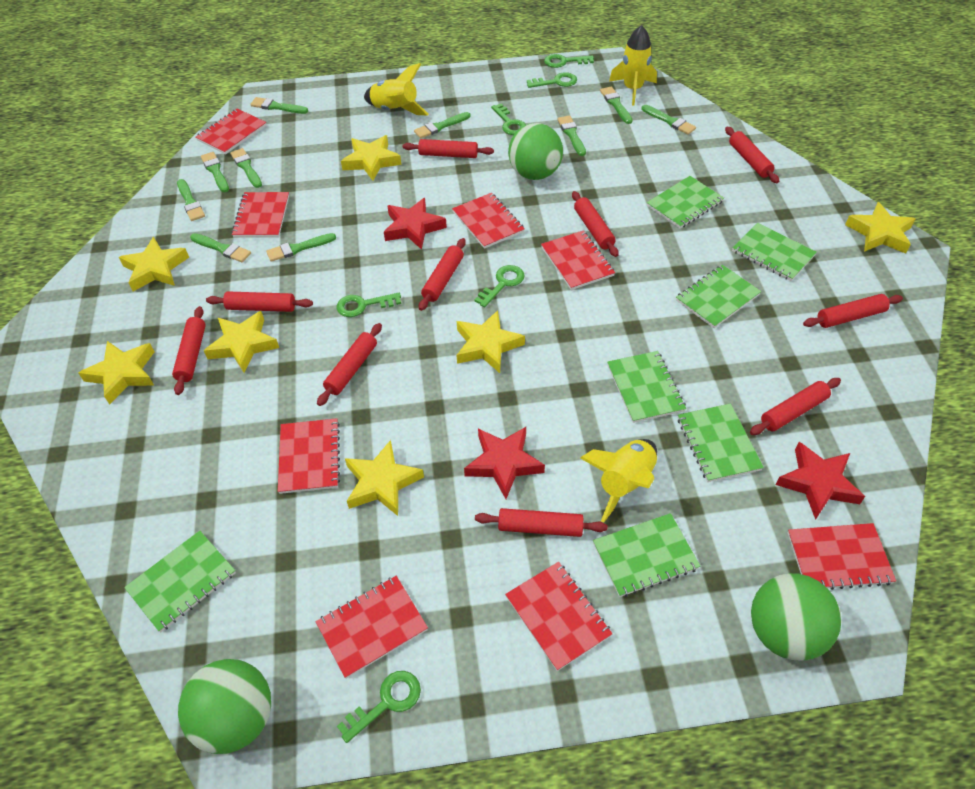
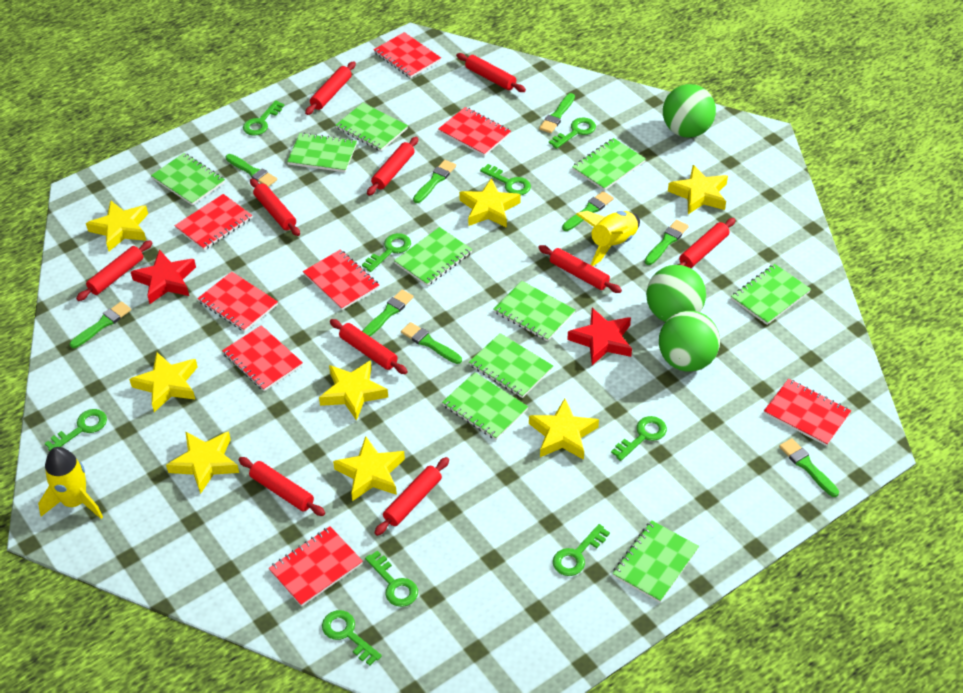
green brush: [177,179,205,221] [190,233,251,262] [201,152,229,192] [230,148,262,188] [250,97,308,114] [266,233,336,262] [414,112,470,138] [558,116,586,156] [600,87,633,124] [642,105,696,135] = 10 -> [70,301,131,348] [226,154,277,187] [362,290,413,336] [401,322,462,364] [413,160,456,203] [539,93,575,133] [562,191,613,231] [645,220,689,265] [779,438,839,497] = 9
green key: [337,293,401,317] [337,671,421,743] [475,265,525,307] [491,104,526,135] [527,72,577,88] [544,54,594,68] = 6 -> [45,409,107,451] [243,100,284,136] [322,610,382,666] [362,233,411,272] [365,550,418,607] [480,164,531,195] [549,117,596,149] [553,524,610,576] [611,416,667,461] = 9
green notebook: [124,531,236,632] [593,513,700,597] [607,351,686,423] [647,176,724,229] [676,265,761,328] [678,403,764,482] [732,223,817,281] = 7 -> [151,153,225,205] [287,133,357,172] [336,103,408,151] [394,227,472,286] [442,372,528,440] [469,333,553,398] [494,281,575,341] [572,138,646,191] [612,520,699,603] [731,264,811,325] = 10
red star: [384,198,447,250] [464,427,545,499] [776,442,865,520] = 3 -> [131,250,196,304] [567,308,632,365] = 2
yellow rocket: [364,63,429,115] [580,439,657,523] [609,25,657,105] = 3 -> [38,447,103,519] [576,211,640,266] = 2
yellow star: [79,341,154,405] [119,237,189,291] [204,311,279,373] [341,135,401,180] [345,440,424,516] [457,310,525,373] [845,202,915,254] = 7 -> [86,200,148,251] [129,352,198,412] [166,431,239,494] [319,360,388,421] [333,436,405,501] [459,178,521,228] [529,398,599,460] [668,165,728,214] = 8

